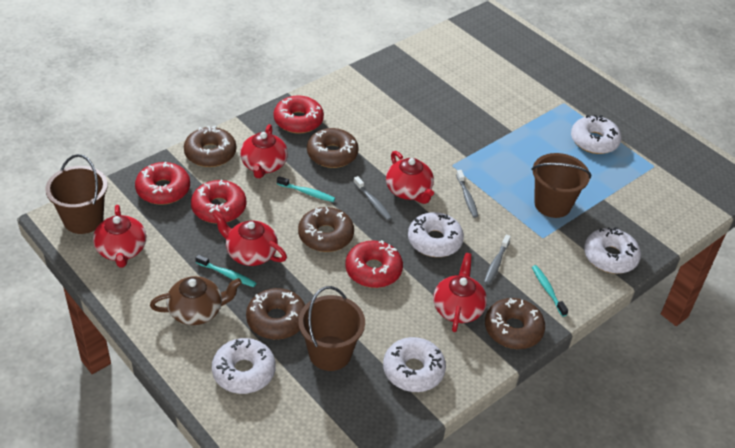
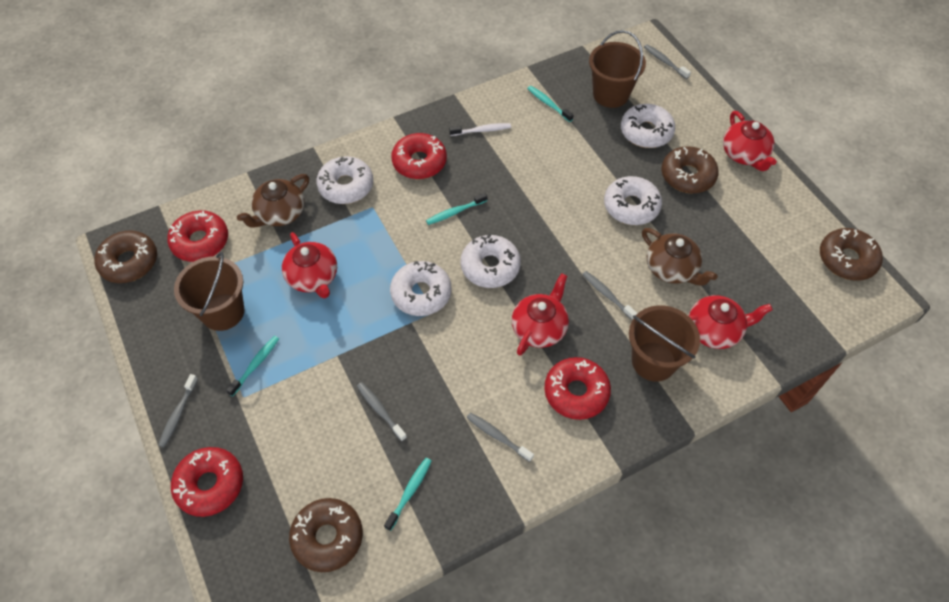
brown donut: [184,126,236,167] [246,288,305,340] [298,207,354,252] [307,128,359,168] [485,298,545,349] = 5 -> [94,230,157,283] [289,498,363,572] [661,146,719,193] [820,228,883,280] = 4
brown teapot: [150,276,242,325] = 1 -> [237,174,309,228] [642,228,717,286] = 2
grey toothbrush: [353,176,392,221] [456,170,478,218] [484,235,511,284] = 3 -> [158,374,198,447] [357,382,407,441] [467,413,534,462] [582,271,638,320] [644,44,691,79] = 5
red teapot: [93,205,146,268] [213,211,287,266] [240,124,288,178] [386,151,434,204] [433,253,487,332] = 5 -> [282,232,337,298] [512,273,569,356] [689,295,773,349] [723,111,777,171] = 4
turquoise toothbrush: [195,254,256,287] [277,176,335,202] [532,265,568,317] = 3 -> [226,336,279,396] [384,458,432,531] [426,193,487,225] [527,86,574,122] = 4
white toothbrush: none = 0 -> [449,123,511,136] = 1

